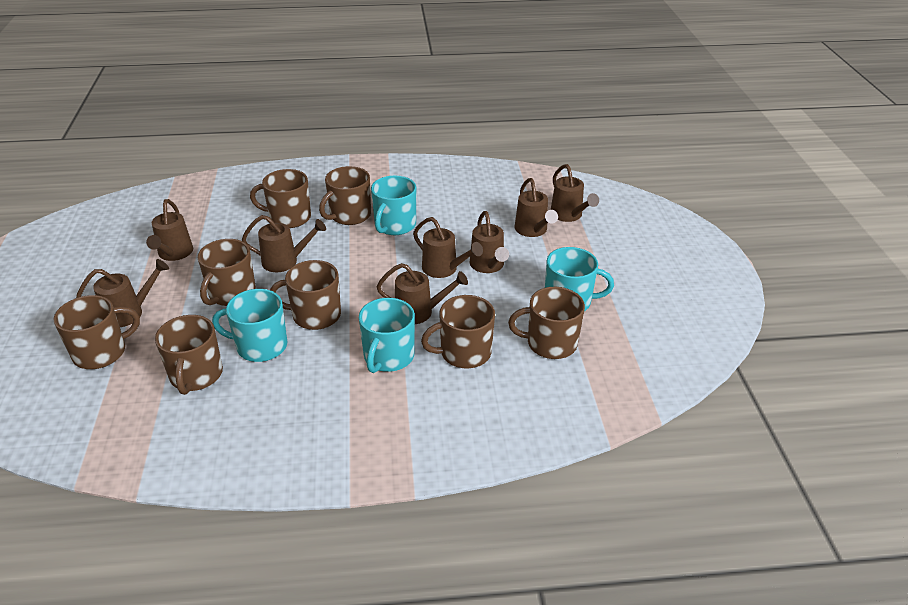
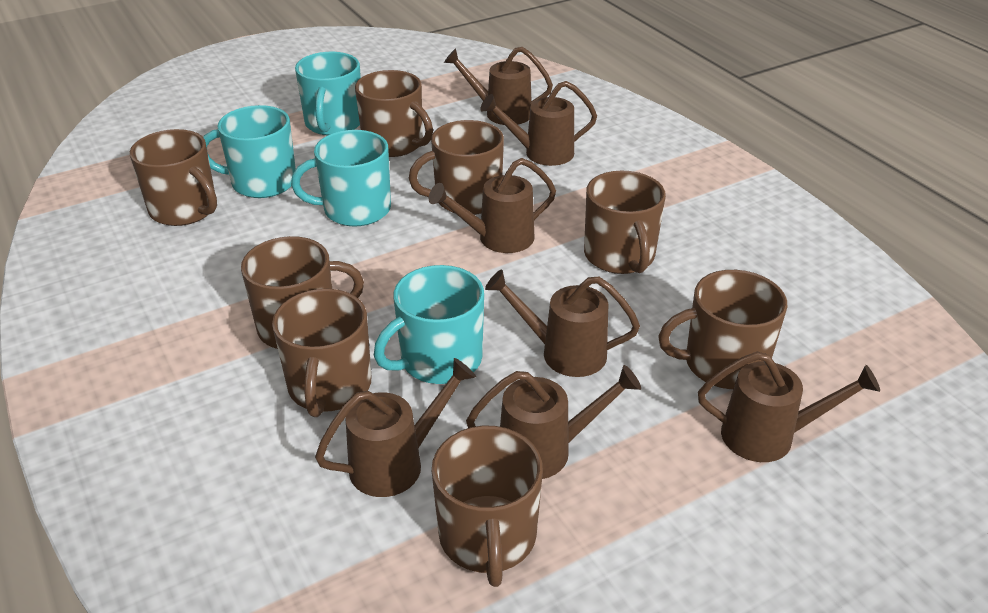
brown watering can: [76,259,169,327] [146,199,193,261] [242,215,326,272] [377,263,468,324] [413,217,483,278] [470,211,509,273] [515,178,558,237] [551,164,599,222] = 8 -> [315,358,476,497] [429,158,556,253] [444,47,553,125] [466,365,641,479] [480,81,597,166] [485,270,640,377] [698,351,880,462] = 7

